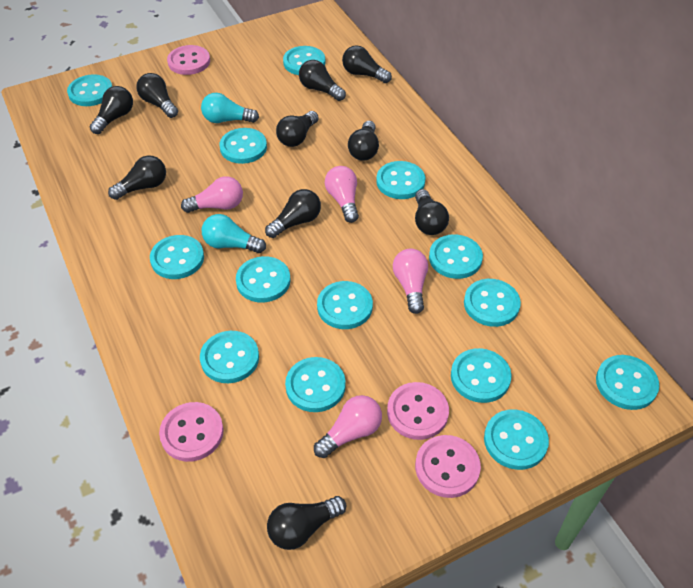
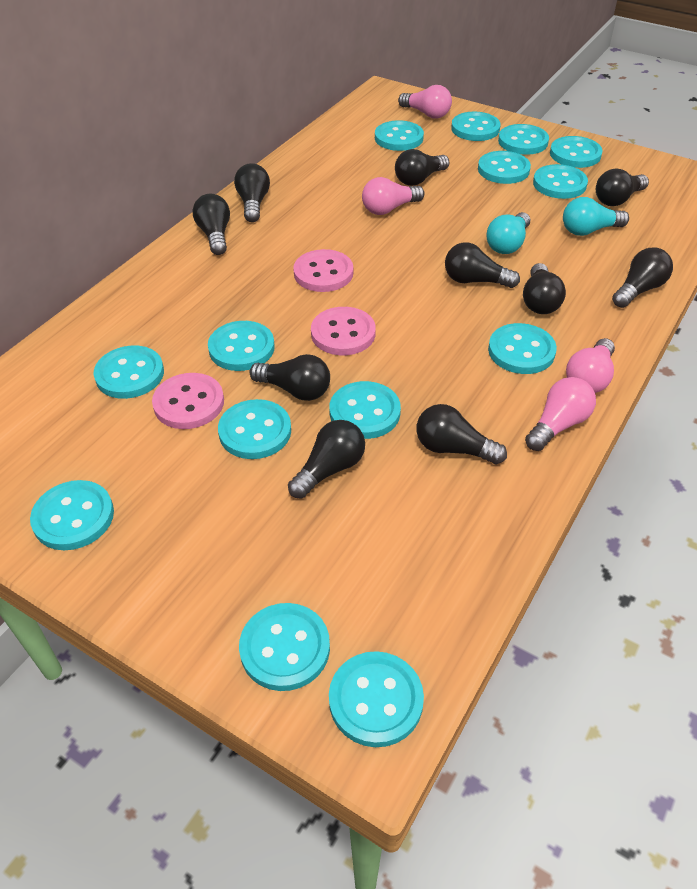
pink button: [159,402,224,462] [167,45,210,75] [387,382,449,440] [415,435,481,498] = 4 -> [152,373,224,429] [293,249,353,292] [311,307,376,355] = 3

